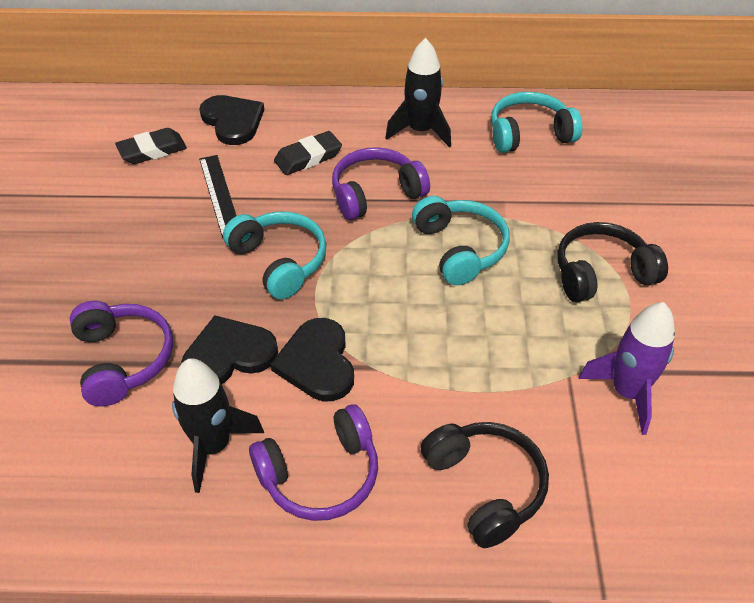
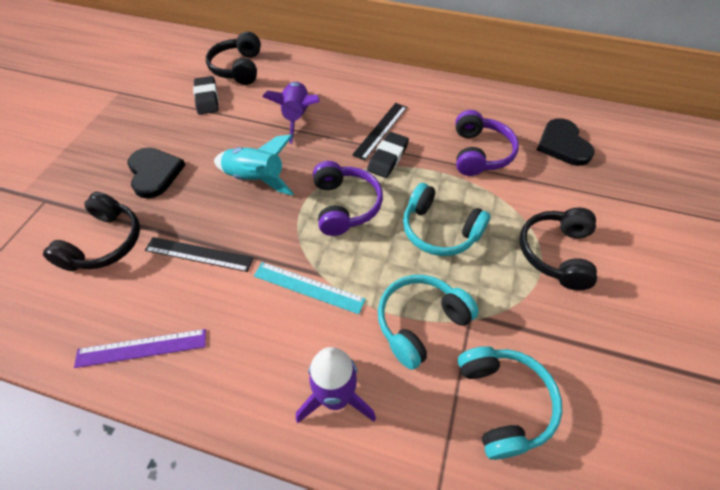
black headphones: [420,422,549,548] [557,222,668,302] = 2 -> [43,192,140,271] [206,31,261,85] [520,208,597,290] = 3
black heart: [181,315,278,384] [199,95,264,145] [270,318,354,401] = 3 -> [127,147,185,199] [537,118,595,166] = 2
black rocket: [172,358,264,493] [385,38,451,148] = 2 -> none = 0
black ruler: [199,155,237,238] = 1 -> [145,237,254,272] [352,103,407,161] = 2
purple headphones: [70,301,173,407] [249,404,378,521] [332,147,430,220] = 3 -> [313,161,383,236] [455,110,519,176] = 2
purple rocket: [578,302,675,435] = 1 -> [262,82,320,144] [296,347,376,423] = 2
purple ruler: none = 0 -> [74,329,206,368] = 1
turquoise rocket: none = 0 -> [214,135,294,195] = 1
turquoise ruler: none = 0 -> [254,262,366,314] = 1

